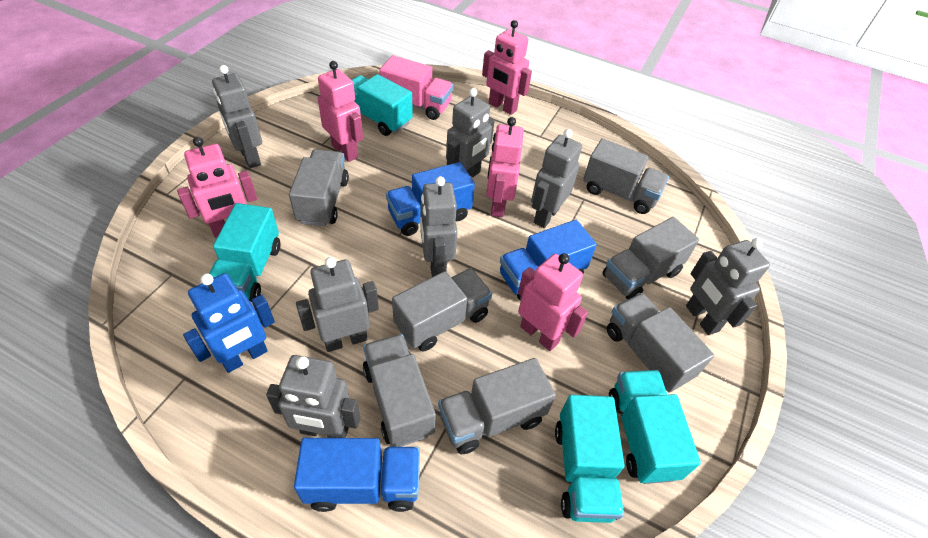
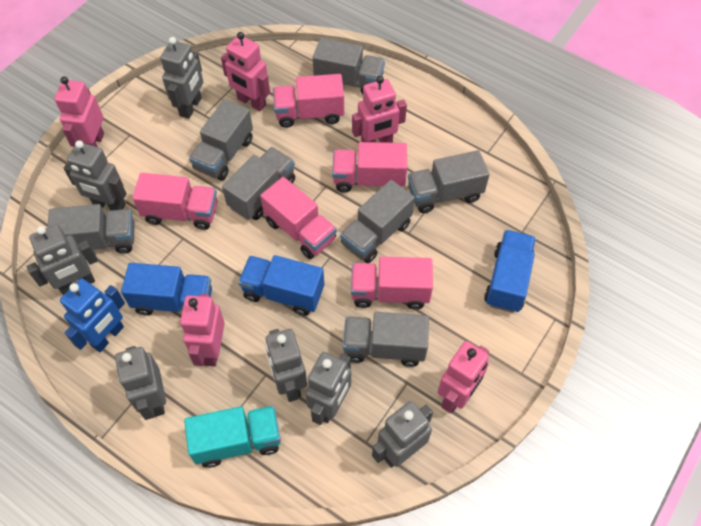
pink truck: [379,55,453,120] = 1 -> [132,173,217,230] [260,177,337,259] [273,74,344,128] [332,142,407,192] [351,257,433,310] = 5
turquoise truck: [209,203,280,302] [352,74,413,136] [555,395,625,523] [609,370,701,484] = 4 -> [184,406,281,468] = 1

